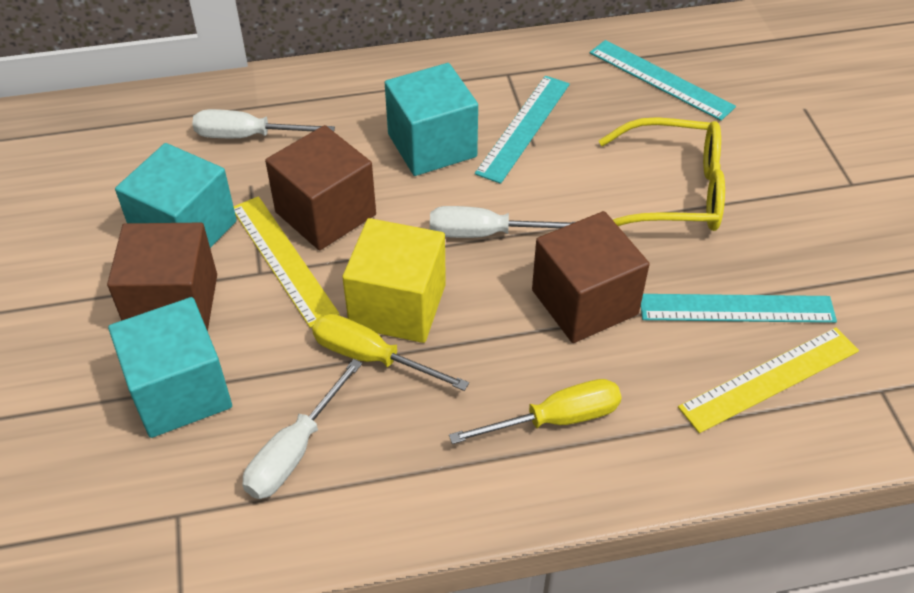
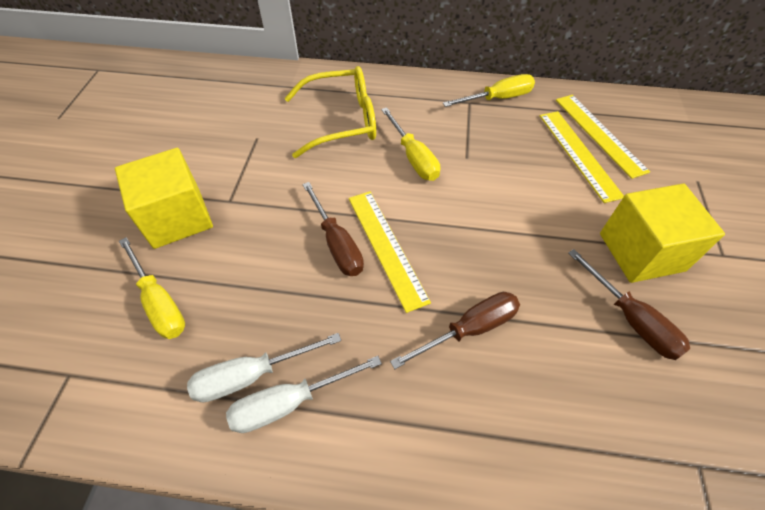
brown cube: [107,223,217,331] [265,125,376,250] [532,211,650,343] = 3 -> none = 0
brown screwdriver: none = 0 -> [302,182,364,276] [390,292,520,369] [568,249,690,360] = 3
turquoise cube: [108,297,232,438] [115,143,237,248] [385,63,478,176] = 3 -> none = 0
turquoise ruler: [475,76,570,184] [590,40,736,121] [641,294,837,323] = 3 -> none = 0
white screwdriver: [192,109,335,138] [242,359,362,499] [430,206,575,238] = 3 -> [187,333,341,403] [226,356,382,433] = 2
yellow cube: [342,218,446,343] = 1 -> [115,148,213,249] [600,184,725,283] = 2
yellow ruler: [234,196,339,328] [678,327,859,433] = 2 -> [349,191,431,313] [540,111,624,203] [556,95,650,179] = 3
yellow screwdriver: [312,314,469,391] [449,379,622,444] = 2 -> [119,237,185,339] [381,107,440,181] [443,74,535,107] = 3

